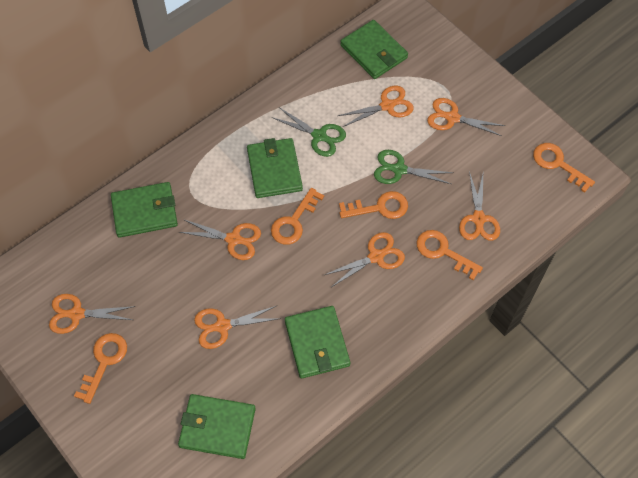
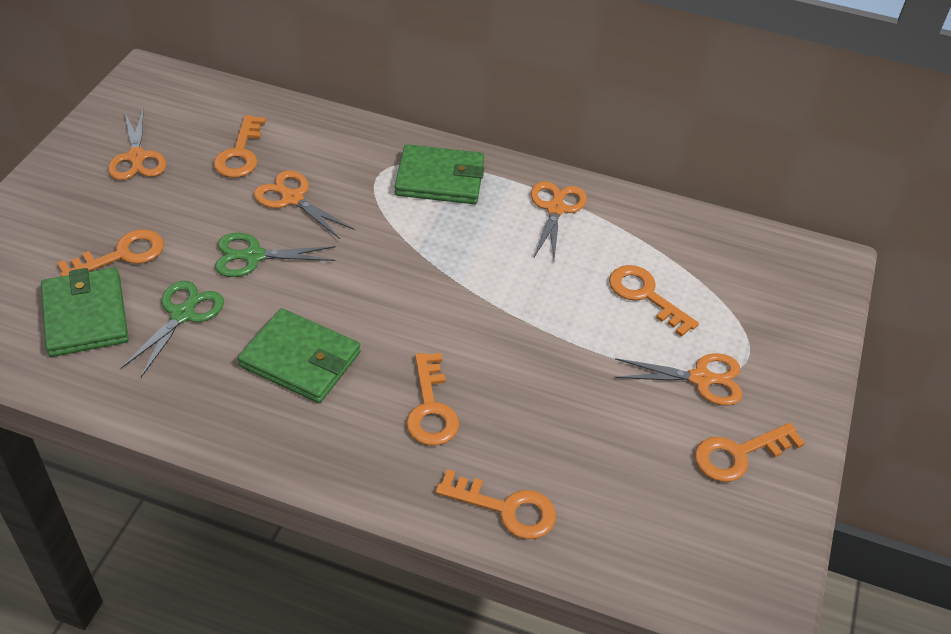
green wallet: [111,182,178,238] [178,394,256,459] [247,138,303,198] [285,306,350,378] [340,20,408,79] = 5 -> [41,267,129,357] [238,308,361,403] [395,144,484,204] = 3
orange key: [74,333,127,404] [271,188,324,245] [339,191,408,219] [417,230,483,280] [533,143,595,193] = 5 -> [57,229,164,277] [213,115,266,178] [406,353,459,446] [436,469,556,539] [609,265,699,337] [695,423,805,482] = 6
orange scissors: [49,294,135,334] [179,219,261,260] [194,305,281,349] [325,232,405,287] [338,86,414,127] [427,98,505,136] [459,171,500,241] = 7 -> [108,108,166,180] [254,171,355,239] [531,181,587,260] [614,353,742,406] = 4

